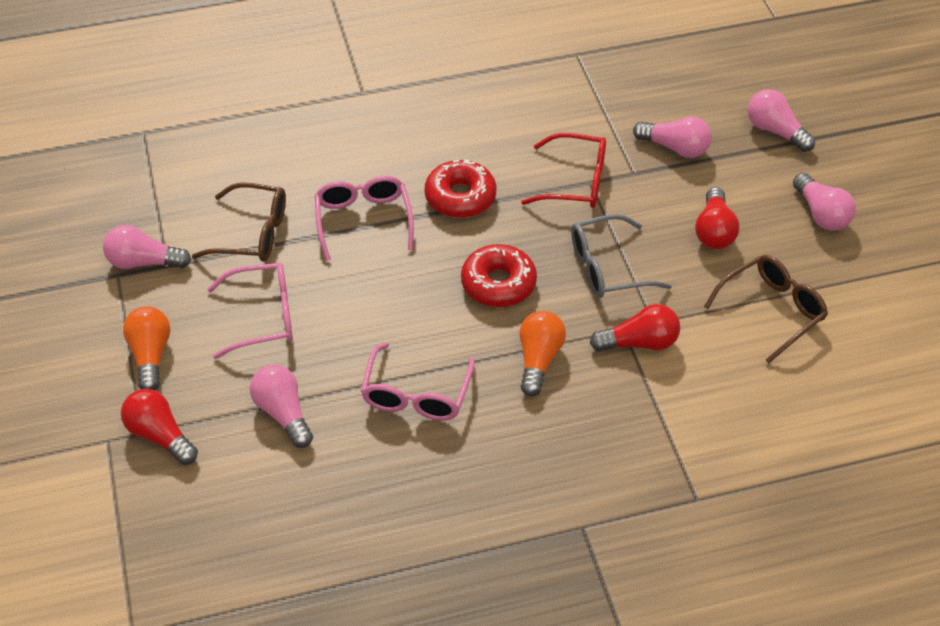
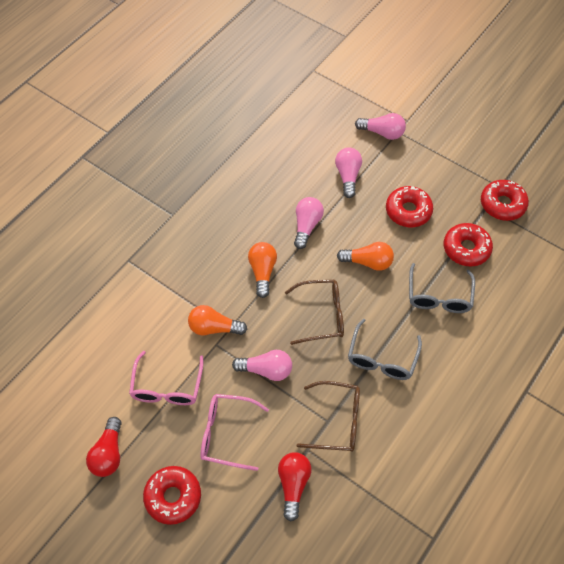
grey glasses: [571,214,672,298] = 1 -> [348,319,422,380] [409,263,475,313] = 2
orange light bulb: [123,306,170,390] [519,311,566,396] = 2 -> [188,305,247,336] [248,242,277,298] [337,242,394,271] = 3
pink glasses: [207,263,293,359] [315,176,414,261] [361,342,475,421] = 3 -> [129,351,203,405] [201,394,269,471] = 2
pink light bulb: [103,225,191,269] [250,365,313,448] [633,116,712,158] [748,89,815,152] [793,173,856,231] = 5 -> [232,350,292,381] [294,197,324,249] [335,147,362,198] [355,113,406,140] = 4
red donut: [425,159,496,218] [461,244,537,307] = 2 -> [143,466,201,525] [386,186,433,227] [444,223,493,266] [481,180,529,221] = 4
red glasses: [521,133,606,208] = 1 -> none = 0
red light bulb: [121,389,198,465] [590,304,680,352] [695,187,739,249] = 3 -> [86,417,122,477] [278,452,312,522] = 2

